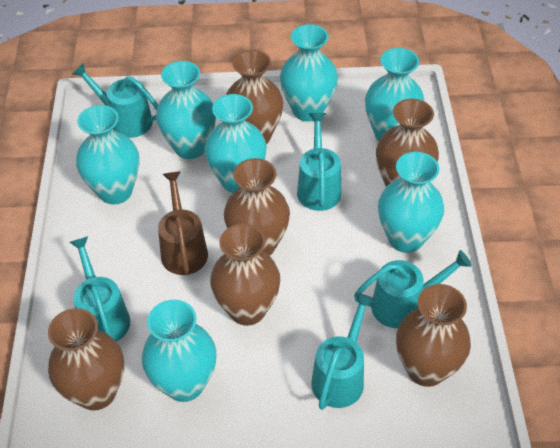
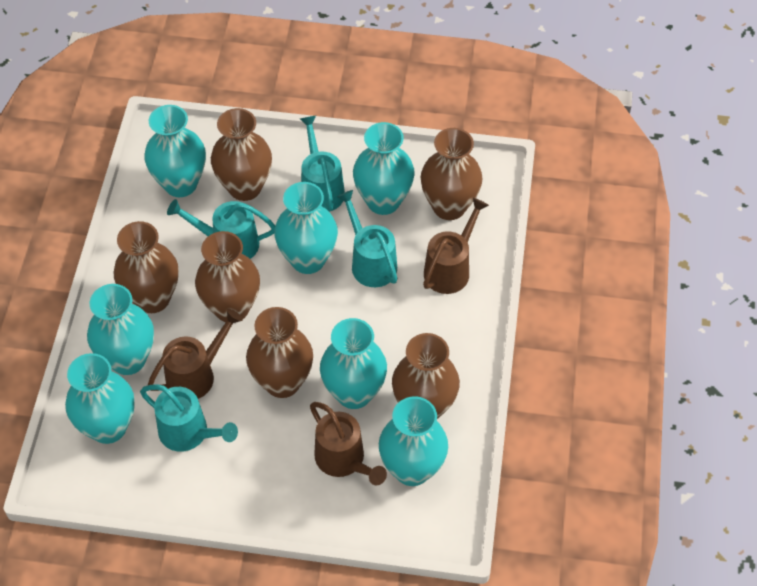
brown watering can: [158,171,208,275] = 1 -> [148,309,243,399] [310,402,387,485] [423,198,489,294] = 3
turquoise watering can: [70,236,130,342] [73,63,158,138] [297,113,341,211] [311,293,375,410] [354,250,471,328] = 5 -> [140,384,238,452] [167,199,275,259] [300,116,345,212] [337,190,397,287] = 4

